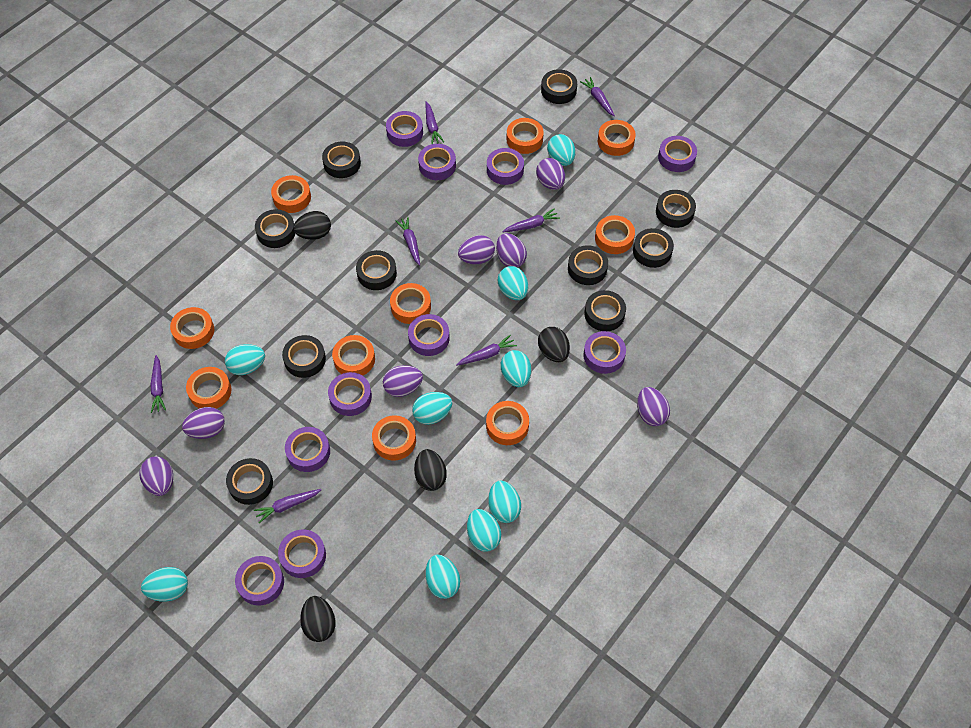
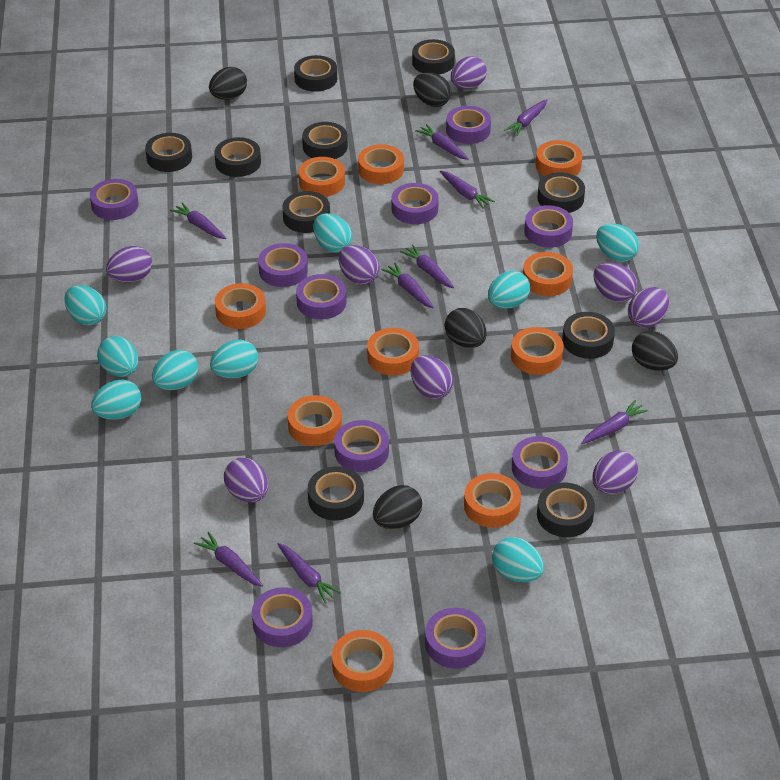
black egg: [293,211,331,240] [300,596,336,642] [414,449,447,491] [538,327,570,362] = 4 -> [209,67,247,100] [373,485,422,529] [413,73,451,107] [444,308,487,348] [632,331,678,371] = 5
purple carrot: [150,355,166,413] [254,489,321,523] [395,217,420,266] [425,101,444,144] [456,335,517,366] [502,208,560,232] [580,77,615,116] = 7 -> [170,202,226,239] [194,532,263,587] [277,543,342,604] [381,263,434,308] [400,245,454,288] [415,124,469,160] [440,170,495,209] [504,99,547,136] [581,400,648,444] = 9
purple egg: [140,456,173,496] [182,407,225,439] [383,365,423,397] [458,235,495,264] [496,233,527,267] [536,158,565,190] [637,387,670,426] = 7 -> [106,246,152,283] [224,458,268,502] [338,245,379,285] [410,355,453,399] [451,56,487,89] [592,451,638,494] [593,263,638,302] [628,287,669,328] = 8

